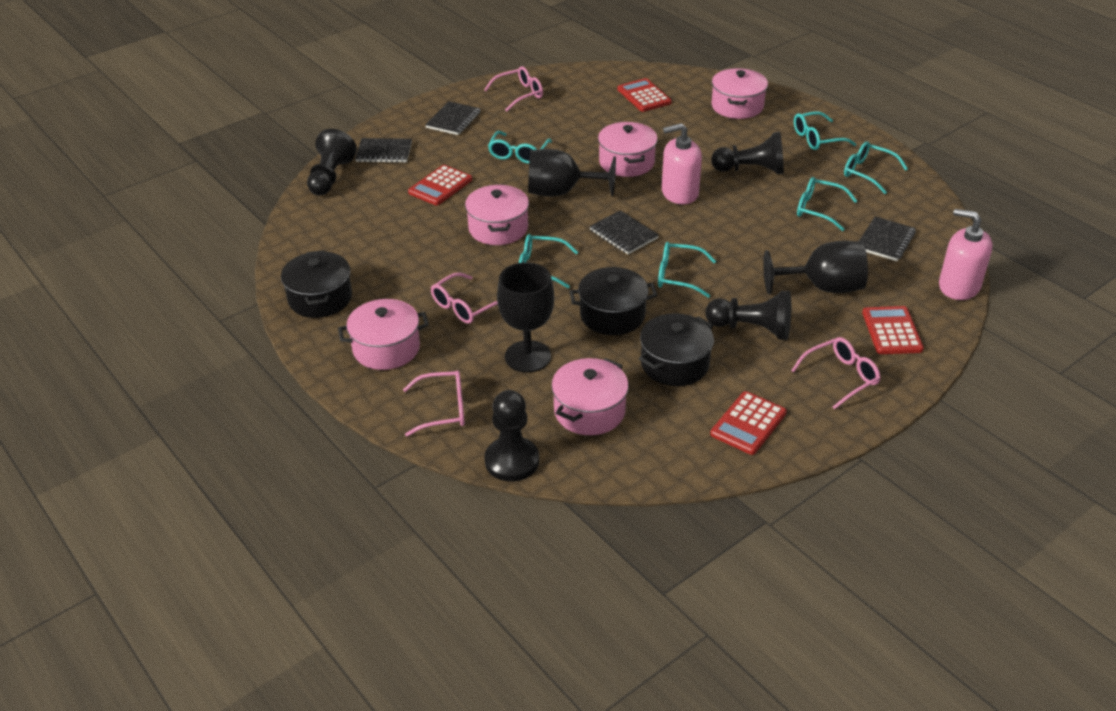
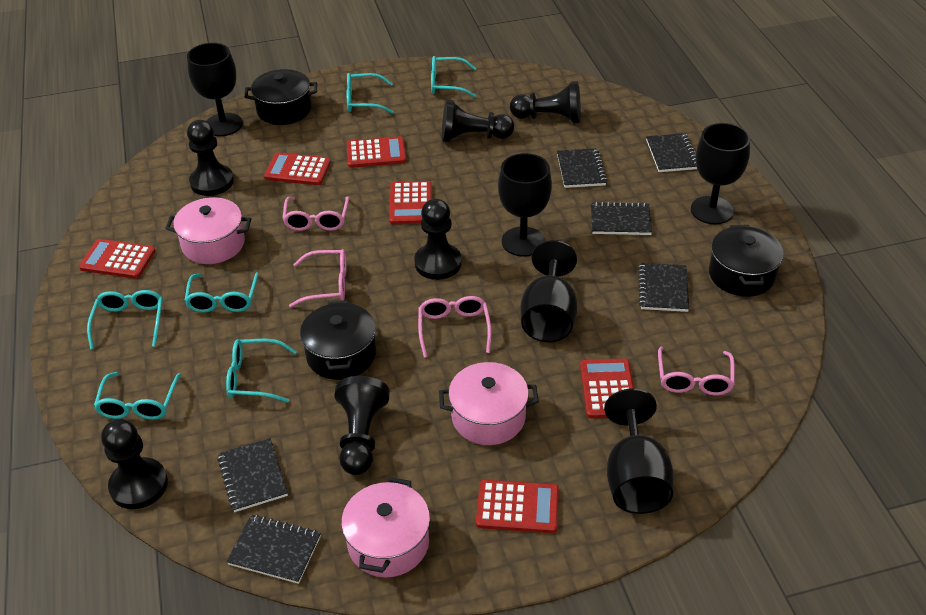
black goblet: [497,262,554,372] [528,149,616,196] [763,241,868,294] = 3 -> [187,43,243,136] [498,153,552,257] [520,240,577,342] [604,389,674,514] [691,123,750,225] = 5
black notebook: [355,138,412,163] [425,101,481,135] [589,210,659,254] [859,217,916,261] = 4 -> [217,438,288,512] [226,514,321,584] [557,148,607,188] [591,202,652,235] [638,263,689,312] [646,133,697,172] = 6
black pawn: [307,129,357,196] [485,390,539,481] [706,291,791,340] [711,132,784,174] = 4 -> [101,419,168,509] [187,120,234,196] [334,376,390,475] [414,199,462,280] [442,99,514,142] [510,81,581,123] = 6
pink pot: [338,299,429,370] [465,184,529,245] [551,358,629,435] [598,122,658,177] [712,68,768,119] = 5 -> [165,197,251,264] [341,477,430,577] [439,362,539,445] = 3
pink soap dispenser: [662,123,702,205] [939,209,992,300] = 2 -> none = 0
red calculator: [408,165,472,205] [618,78,672,112] [710,391,787,455] [862,306,924,354] = 4 -> [79,239,155,279] [264,152,331,185] [347,136,406,168] [389,181,432,224] [476,480,559,533] [580,359,634,418] = 6

